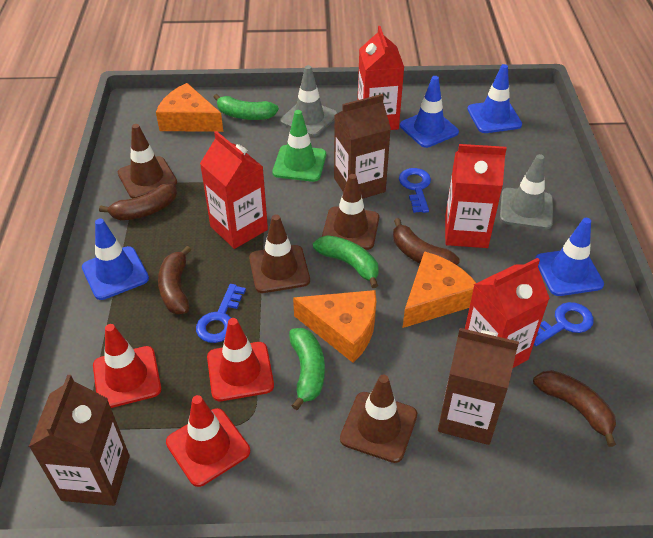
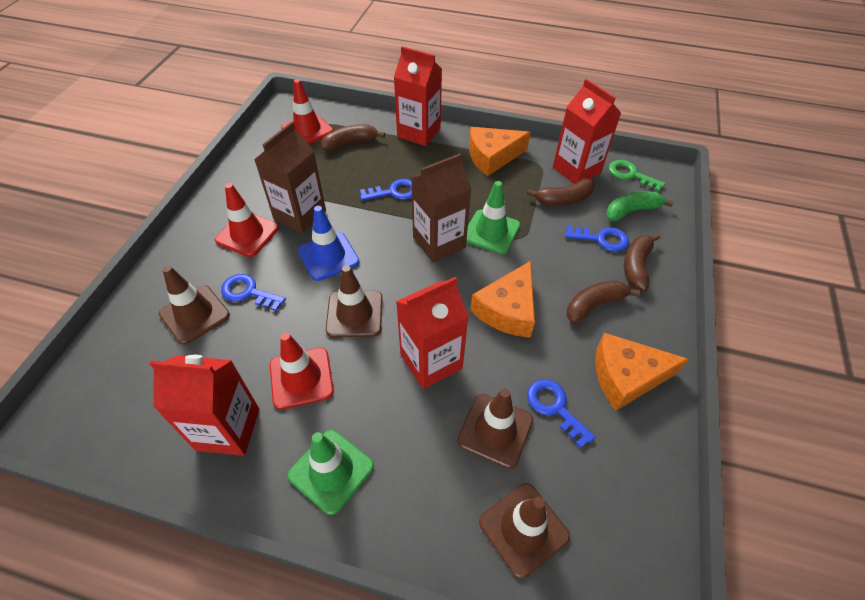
blue key: [196,284,246,343] [399,168,431,213] [534,302,594,346] = 3 -> [221,274,286,311] [360,179,412,201] [527,379,595,448] [565,226,629,252] = 4
blue traffic cone: [82,218,149,300] [400,76,459,148] [467,64,522,133] [535,218,604,296] = 4 -> [298,206,359,281] = 1
brown carton: [29,375,130,506] [334,94,391,199] [438,328,519,445] = 3 -> [254,122,326,233] [411,154,471,262] = 2
green banana: [214,94,279,120] [289,328,325,410] [313,235,379,288] = 3 -> [606,191,674,221] = 1
green key: none = 0 -> [609,160,665,192] = 1
green traffic cone: [273,110,326,182] = 1 -> [288,430,374,515] [466,181,520,254] = 2
grey traffic cone: [280,65,337,137] [500,154,553,229] = 2 -> none = 0

